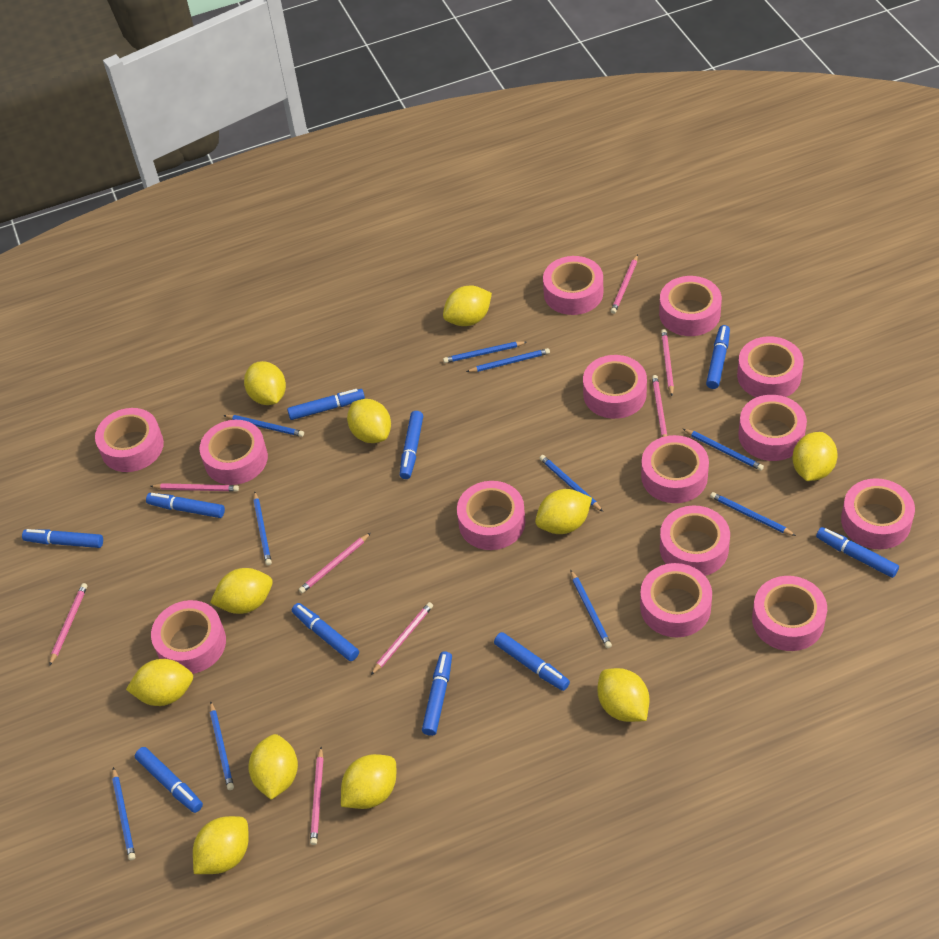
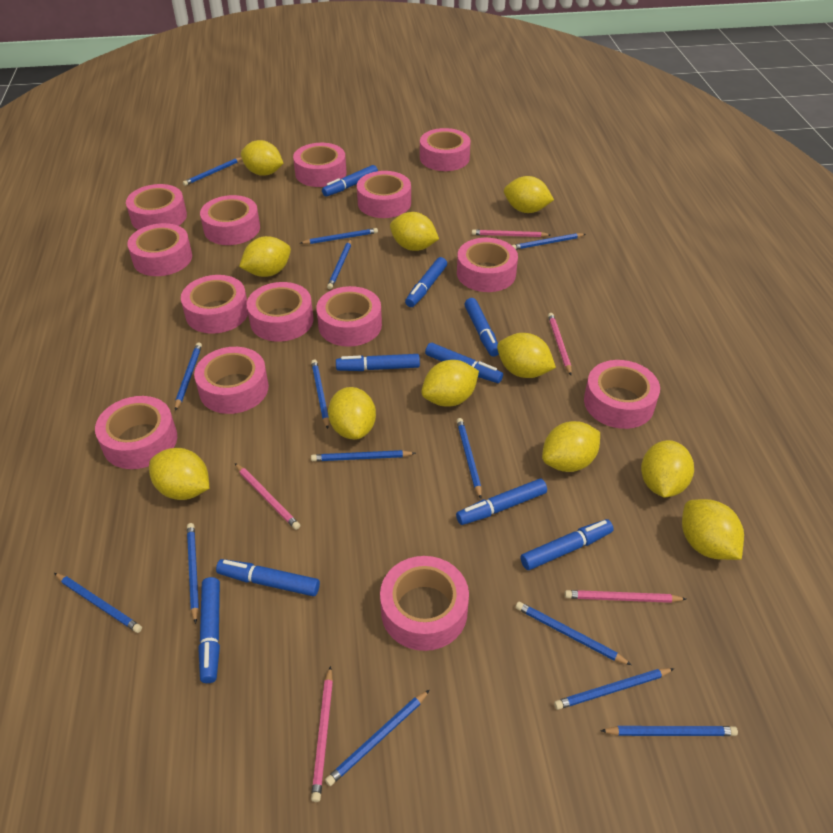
blue marker: [22,529,103,548] [135,747,203,813] [146,493,225,518] [287,389,365,420] [292,603,359,661] [400,411,423,479] [422,651,452,736] [494,632,570,691] [706,325,730,389] [816,527,899,578] = 10 -> [198,577,220,683] [216,559,320,596] [322,165,378,197] [336,354,420,371] [405,257,447,307] [425,343,503,383] [456,479,547,525] [464,298,499,357] [520,519,614,570] = 9
blue pencil: [112,767,135,860] [210,701,234,790] [223,415,304,437] [253,491,272,565] [443,341,527,363] [466,348,550,372] [539,455,603,512] [570,570,612,648] [683,429,764,471] [710,492,796,536] = 10 -> [54,573,142,633] [175,342,202,411] [183,157,242,186] [187,523,199,624] [300,228,378,244] [311,360,329,429] [311,450,416,461] [325,690,430,786] [327,239,351,289] [457,418,482,499] [512,233,585,250] [516,602,631,665] [554,668,674,710] [600,726,738,736] = 14
pink pencil: [49,583,87,666] [150,483,239,491] [299,533,370,593] [310,747,323,845] [371,602,433,675] [611,254,638,314] [652,375,667,437] [661,329,674,396] = 8 -> [235,463,300,530] [311,666,333,802] [472,230,551,237] [548,313,572,375] [565,590,686,603] = 5

